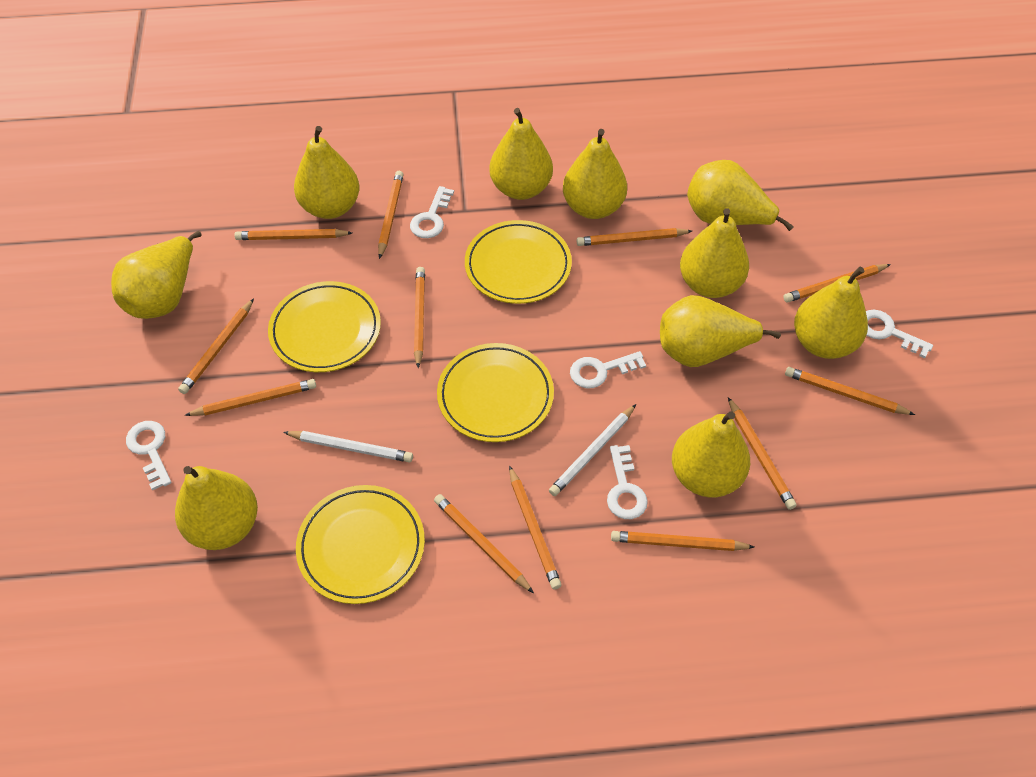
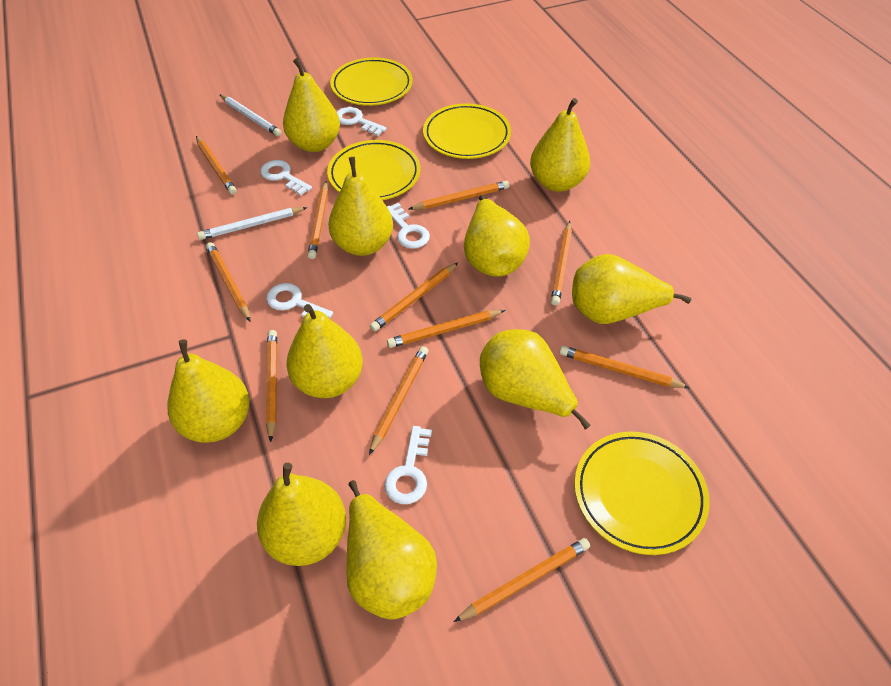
orange pencil: [178,298,254,394] [185,379,316,416] [234,229,352,240] [378,171,404,259] [414,267,425,368] [434,494,534,593] [509,465,562,590] [577,228,692,246] [611,531,754,551] [728,397,797,510] [783,264,891,302] [785,367,915,415] = 12 -> [196,136,237,195] [206,242,250,321] [266,330,277,442] [307,181,328,259] [369,346,428,455] [370,263,458,331] [387,310,505,348] [409,181,509,210] [454,538,590,622] [551,221,572,305] [560,346,690,388] = 11

